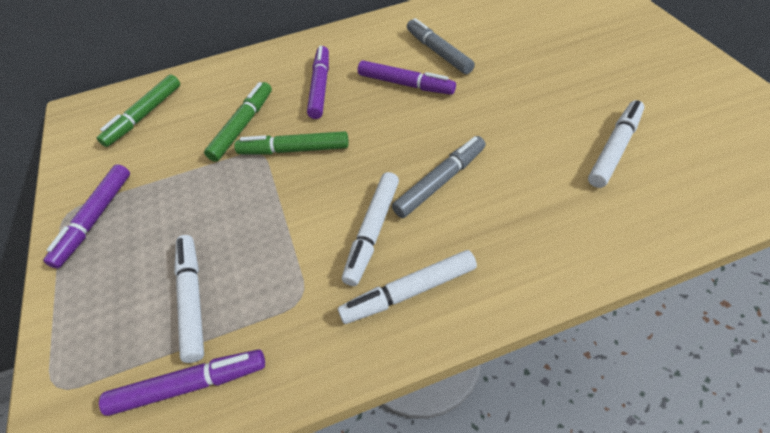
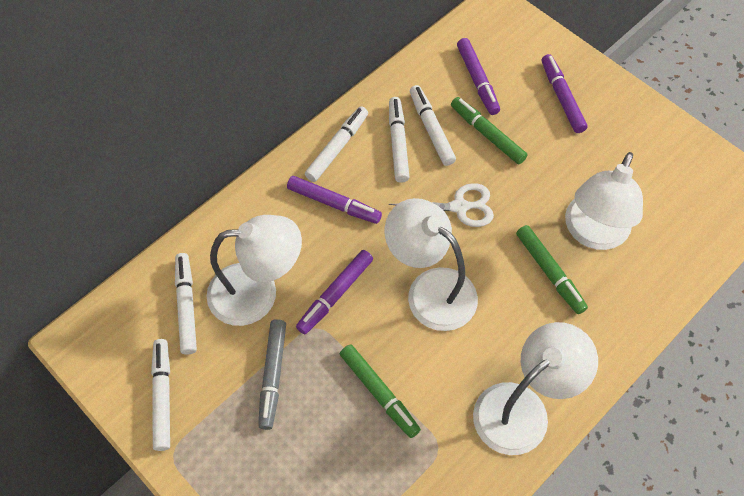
grey marker: [392,136,486,218] [407,18,475,74] = 2 -> [258,319,286,430] = 1
white lamp: none = 0 -> [207,215,302,326] [385,198,478,331] [473,322,598,455] [565,152,643,250] = 4
white marker: [174,235,204,363] [338,250,477,324] [342,172,399,286] [588,100,644,188] = 4 -> [151,339,170,451] [175,253,197,355] [305,106,368,182] [389,97,410,183] [410,85,456,166] = 5
white scissors: none = 0 -> [389,183,494,227] = 1

